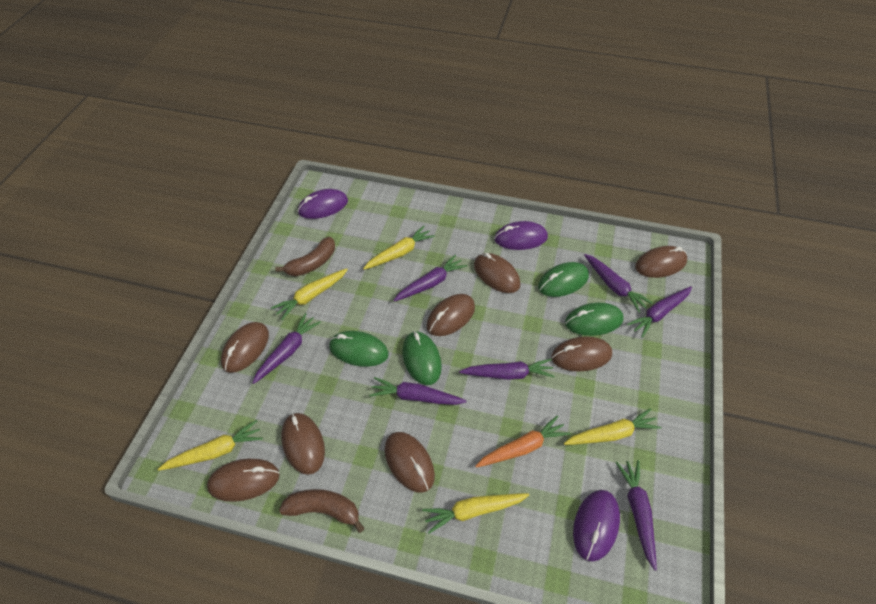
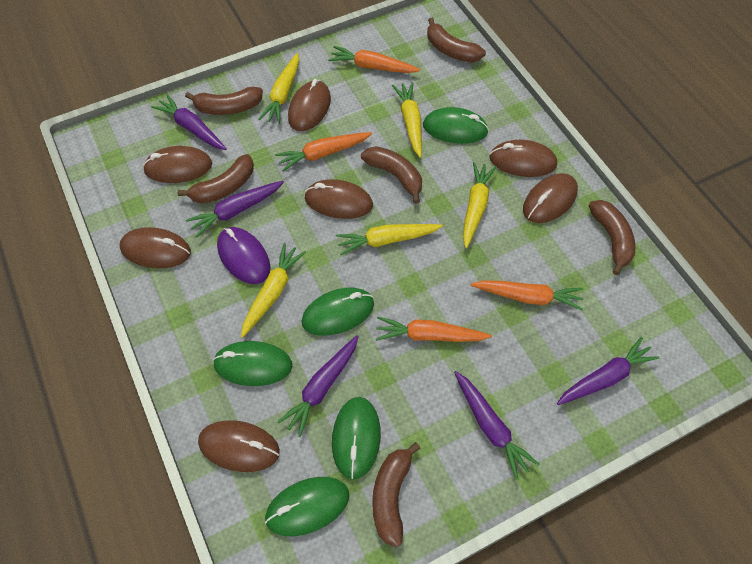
brown banana: [275,237,335,276] [279,489,365,533] = 2 -> [177,154,254,203] [185,87,263,115] [361,146,422,204] [372,442,421,547] [427,18,486,62] [589,200,636,275] = 6
brown mouse: [207,459,280,502] [221,322,269,373] [281,413,325,475] [385,432,435,493] [427,294,475,336] [474,253,520,293] [551,337,612,372] [635,246,687,278] = 8 -> [119,227,191,268] [143,146,212,183] [198,420,280,472] [288,79,331,131] [304,179,373,219] [489,140,557,177] [523,173,578,223] = 7
green mouse: [329,331,389,367] [402,331,442,385] [538,262,589,297] [565,303,624,336] = 4 -> [213,341,292,386] [265,477,349,536] [302,288,374,336] [332,397,381,480] [423,107,489,144] = 5
orange carrot: [475,415,570,468] = 1 -> [275,132,372,171] [328,46,420,73] [376,316,492,342] [471,280,583,311] = 4
purple carrot: [252,313,321,384] [369,377,467,405] [393,254,467,302] [459,359,555,380] [584,254,653,313] [616,460,657,570] [627,286,692,338] = 7 -> [151,94,227,150] [186,181,284,237] [278,335,358,437] [454,371,540,480] [557,337,660,405] = 5
purple mouse: [298,189,348,219] [494,221,548,250] [573,490,620,562] = 3 -> [217,227,270,284] = 1

